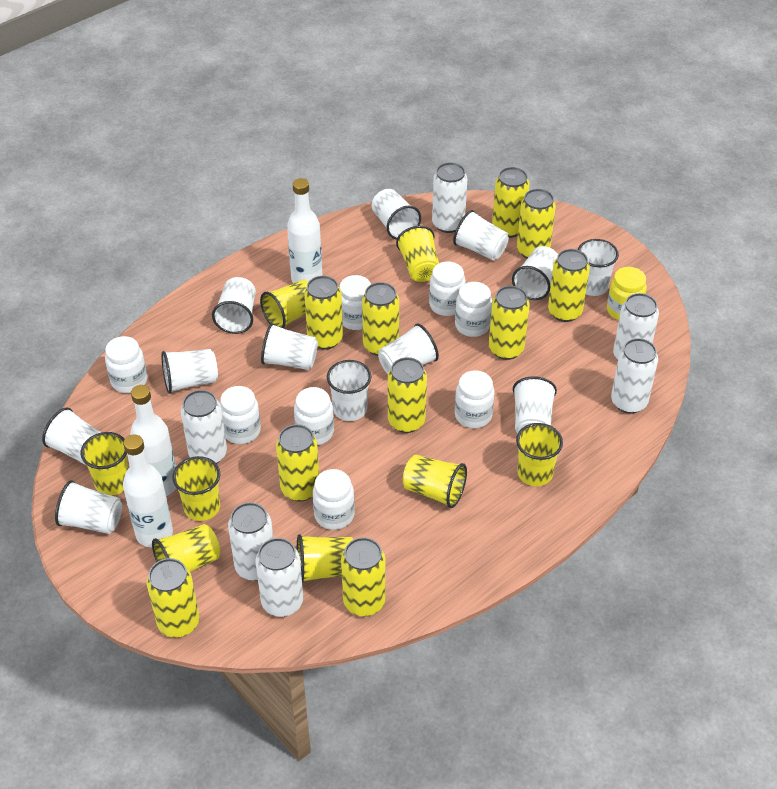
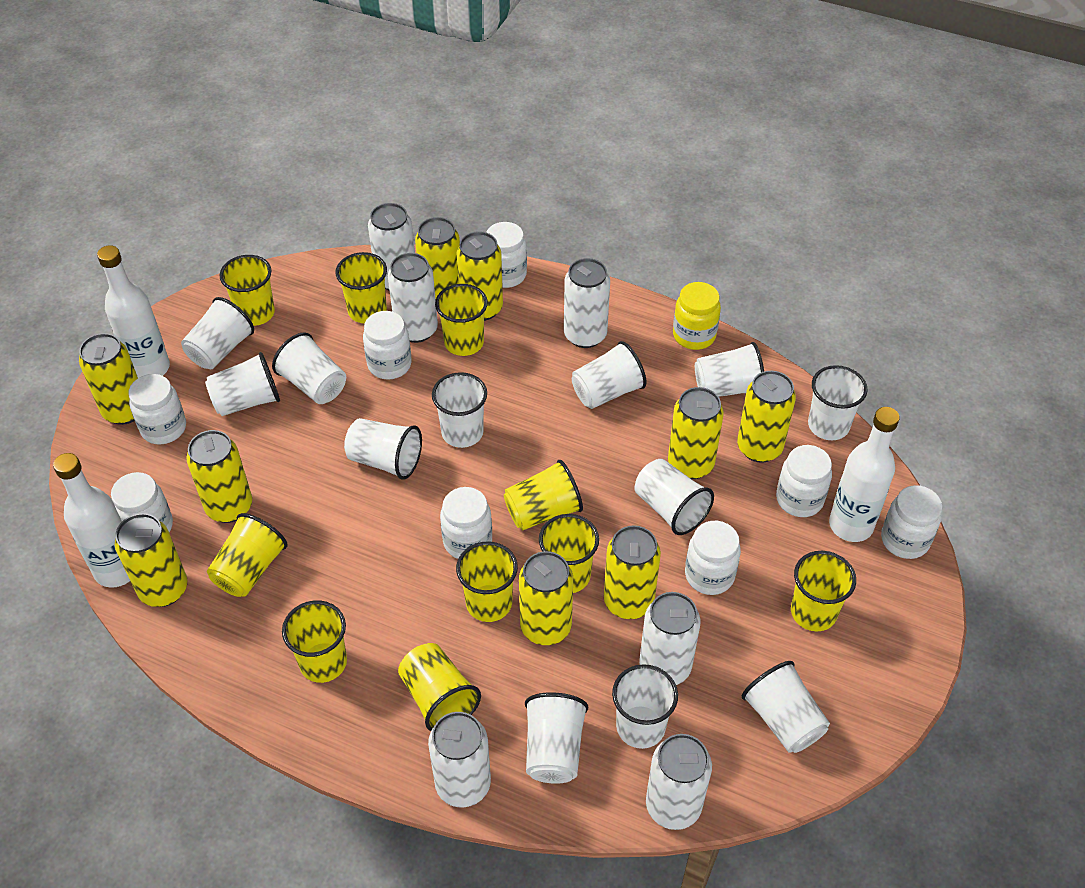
yellow can: [147,558,200,638] [276,424,319,502] [304,276,343,350] [341,537,386,616] [362,282,399,356] [388,357,427,433] [489,286,530,360] [492,167,530,238] [517,189,556,259] [548,249,590,322] = 10 -> [79,333,138,425] [115,513,187,607] [186,430,252,523] [415,217,460,298] [456,231,503,321] [519,551,573,645] [604,526,661,619] [668,387,724,479] [737,371,796,463] = 9
yellow cup: [81,432,129,495] [152,524,220,572] [172,456,220,521] [260,280,308,329] [297,534,353,583] [396,226,439,282] [403,455,467,508] [516,423,563,486] = 8 -> [207,513,287,597] [219,255,275,326] [282,600,347,683] [336,252,387,323] [398,643,481,731] [435,284,488,356] [456,542,518,622] [504,460,583,530] [539,514,599,593] [791,551,856,631] = 10

